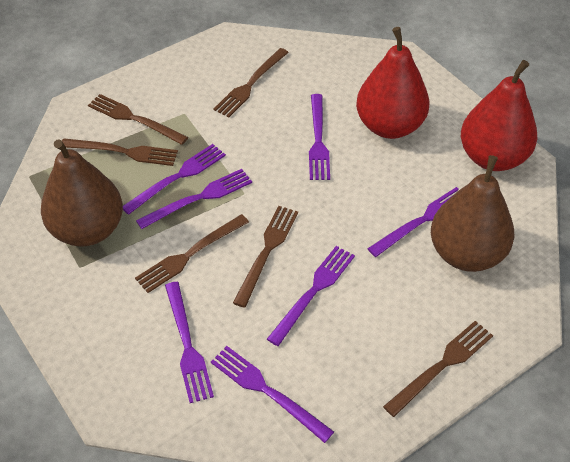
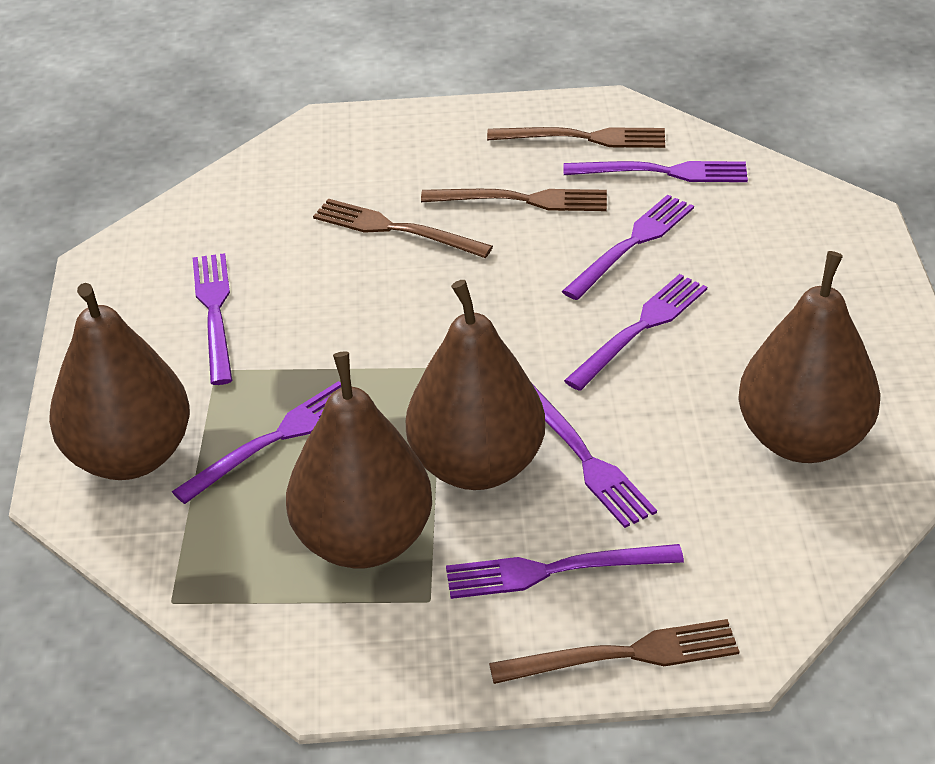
brown fork: [62,138,178,166] [88,94,188,145] [135,214,249,293] [213,48,289,117] [233,206,298,308] [383,321,493,417] = 6 -> [313,199,493,258] [421,189,607,211] [487,127,665,148] [489,619,740,684] = 4
brown pear: [41,139,123,246] [431,155,514,272] = 2 -> [49,283,190,480] [286,351,432,569] [406,280,545,490] [738,251,880,463] = 4
red pear: [356,27,429,139] [461,60,537,171] = 2 -> none = 0

